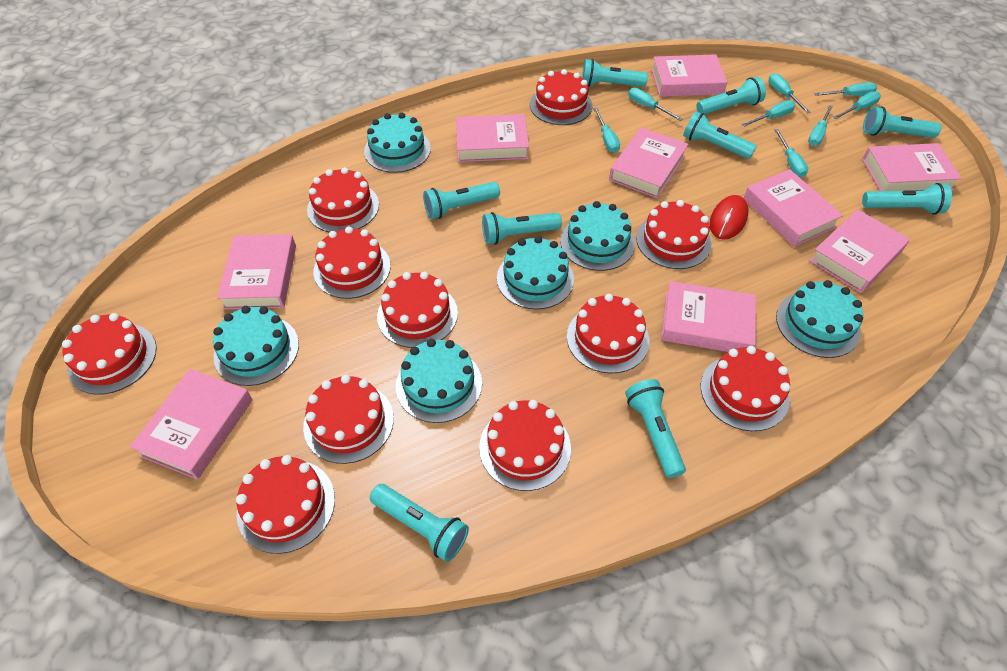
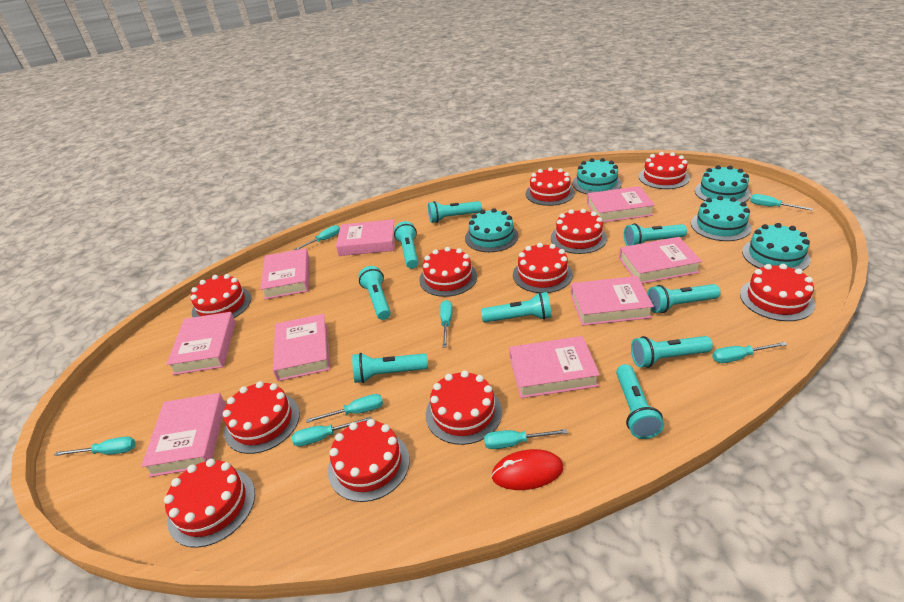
turquoise cake: [213,306,299,386] [364,113,431,173] [396,339,482,423] [497,236,574,309] [560,201,635,271] [776,280,863,358] = 6 -> [465,208,518,252] [572,158,622,194] [691,196,752,241] [695,165,751,202] [742,223,810,271] = 5

